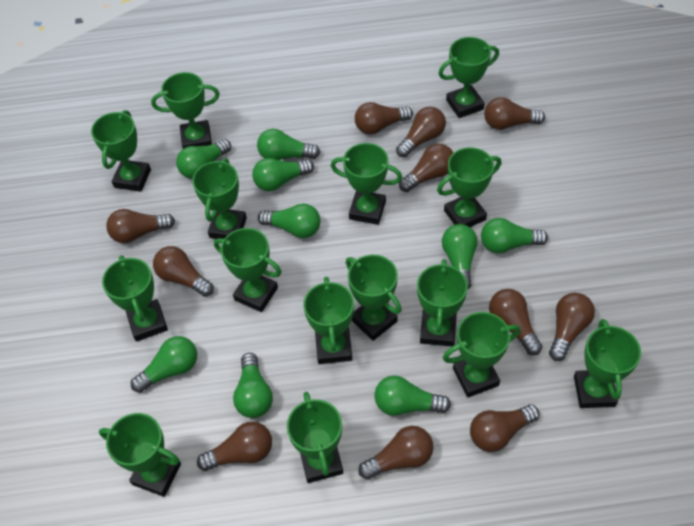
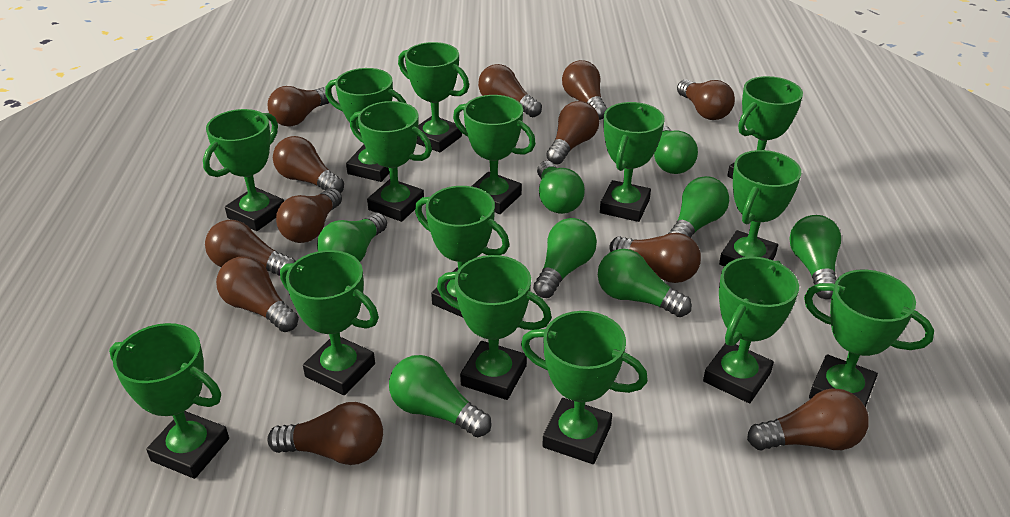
brown light bulb: [106,209,175,243] [153,246,214,297] [197,422,272,471] [355,102,413,135] [358,426,433,480] [396,107,446,158] [399,144,453,192] [470,404,539,452] [484,97,545,130] [489,289,542,355] [549,293,595,361] = 11 -> [205,220,296,276] [216,257,299,332] [267,86,332,126] [267,402,383,465] [273,136,344,193] [276,188,342,243] [478,64,542,118] [546,101,599,165] [562,60,608,120] [609,233,701,283] [677,79,735,120] [747,388,869,451] = 12
green light bulb: [131,336,197,393] [176,139,231,179] [233,353,273,418] [252,158,314,191] [257,129,320,160] [258,204,320,238] [374,376,451,416] [442,224,478,290] [481,218,548,253] = 9 -> [317,212,387,262] [389,355,492,437] [533,218,597,298] [537,161,585,214] [598,249,692,317] [654,125,698,174] [668,176,729,238] [789,215,841,299] = 8

